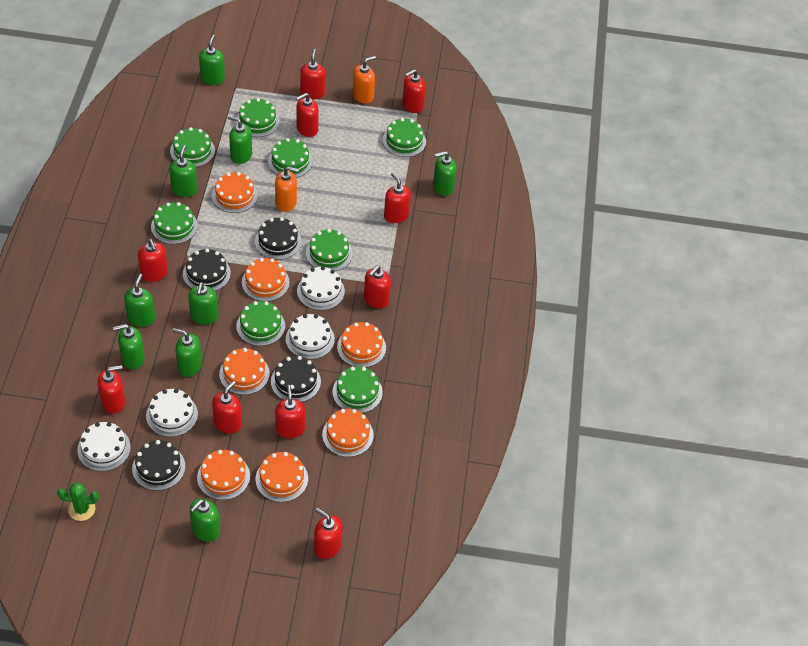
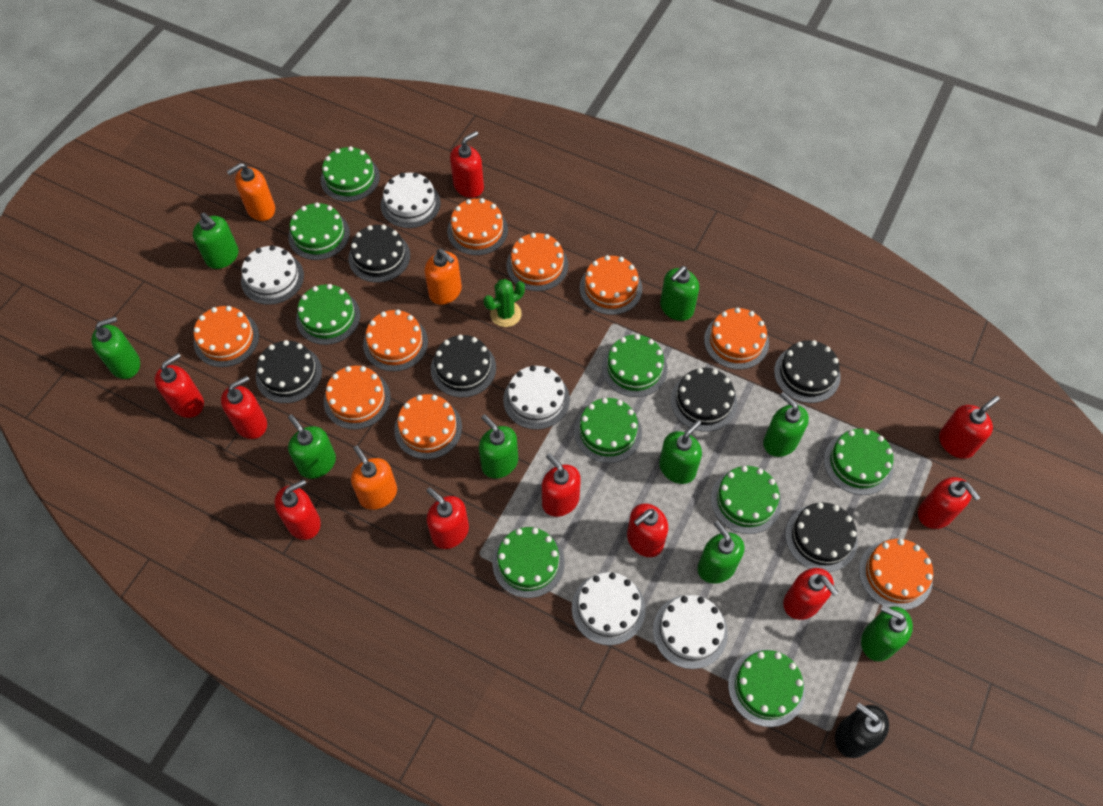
black cake: [132,440,185,491] [183,249,231,291] [255,217,302,260] [271,356,321,402] = 4 -> [256,340,322,403] [348,225,410,282] [431,335,496,397] [671,368,738,432] [774,340,840,403] [785,502,858,572] = 6
black soap dispenser: none = 0 -> [835,703,889,758] = 1
green cake: [151,202,198,244] [170,127,215,167] [236,98,280,137] [236,301,285,346] [268,138,313,178] [306,229,353,271] [332,366,383,413] [383,118,426,157] = 8 -> [288,202,350,260] [296,284,360,345] [320,146,380,202] [492,527,565,598] [574,398,642,463] [602,334,668,397] [711,466,781,534] [728,649,805,727] [824,429,894,495] = 9
orange cake: [197,450,250,500] [212,172,258,213] [219,348,270,395] [242,258,290,301] [256,452,308,502] [322,409,374,457] [337,322,386,367] = 7 -> [194,306,259,367] [324,366,391,429] [363,310,428,371] [394,394,462,459] [447,198,508,255] [506,233,568,291] [580,255,642,315] [704,307,769,369] [859,539,933,610] = 9
orange soap dispenser: [275,166,299,212] [352,56,376,104] = 2 -> [226,163,275,221] [351,446,397,510] [424,249,462,305] = 3
white cake: [77,422,131,471] [146,389,198,437] [286,314,335,359] [297,266,345,310] = 4 -> [241,245,304,305] [381,172,441,228] [503,366,570,430] [572,572,645,645] [653,595,728,669] = 5

